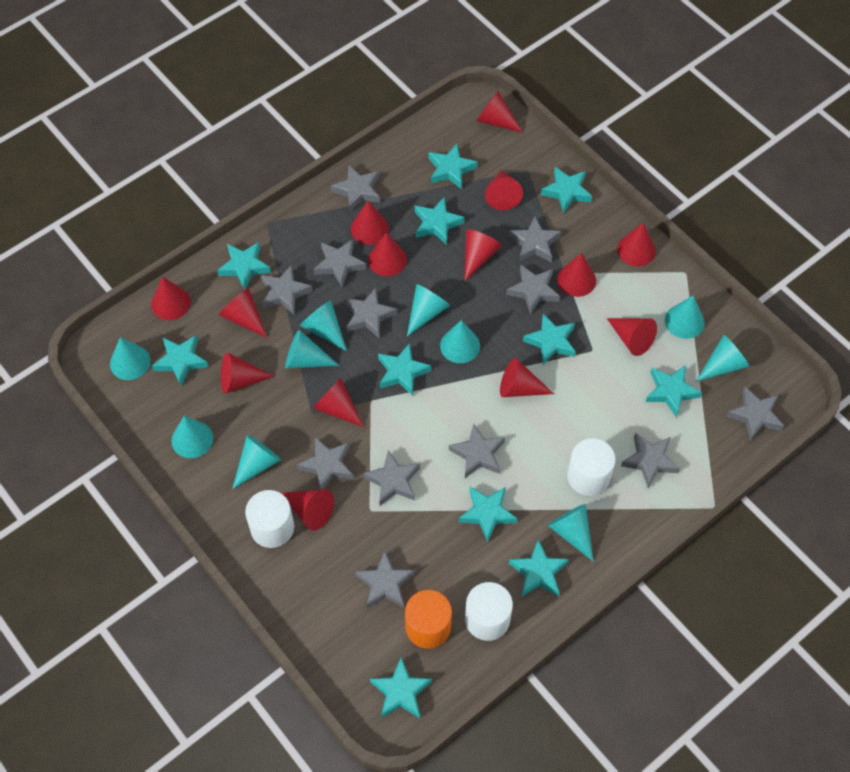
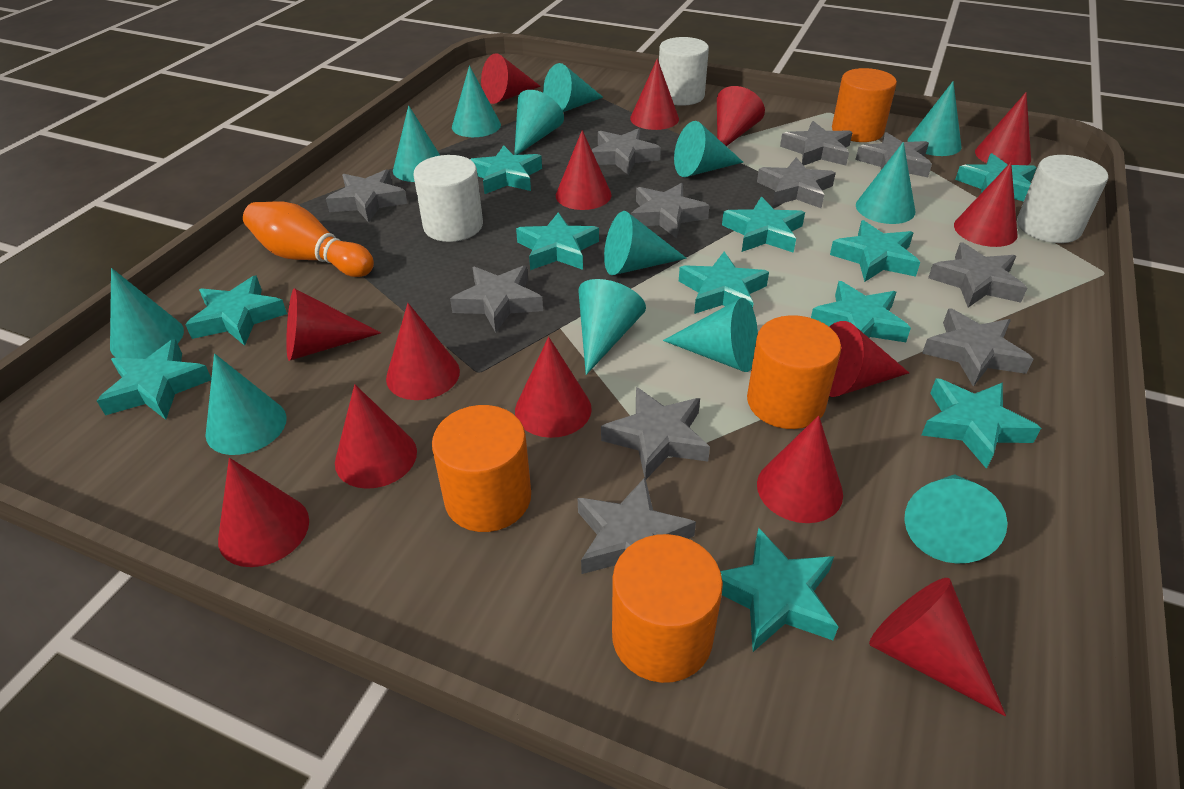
grey star: [261,265,313,315] [297,437,353,489] [313,239,367,287] [331,165,380,212] [345,288,397,338] [355,551,415,609] [363,450,420,506] [449,423,505,478] [506,265,560,315] [509,216,561,263] [621,433,680,488] [726,387,784,441] = 12 -> [326,169,407,223] [450,265,543,333] [578,478,696,574] [592,128,661,175] [601,387,710,479] [631,183,709,239] [757,157,836,208] [780,121,853,165] [855,132,932,177] [922,308,1033,387] [928,242,1027,308] = 11
orange bowling pin: none = 0 -> [243,201,374,277] = 1
orange cylinder: [405,590,452,649] = 1 -> [432,405,531,532] [612,534,723,683] [747,315,841,429] [832,68,897,142] = 4
turquoise cone: [110,337,151,380] [171,416,213,458] [232,435,281,489] [285,330,339,368] [300,300,347,351] [407,284,450,336] [440,320,480,363] [547,504,594,562] [665,295,705,339] [696,335,750,382] = 10 -> [110,268,184,359] [205,353,287,455] [393,105,440,182] [452,65,501,137] [514,90,564,155] [543,63,603,112] [578,279,646,375] [604,211,687,275] [663,298,758,372] [674,121,743,177] [856,142,915,224] [904,474,1007,564] [908,82,962,156] = 13

